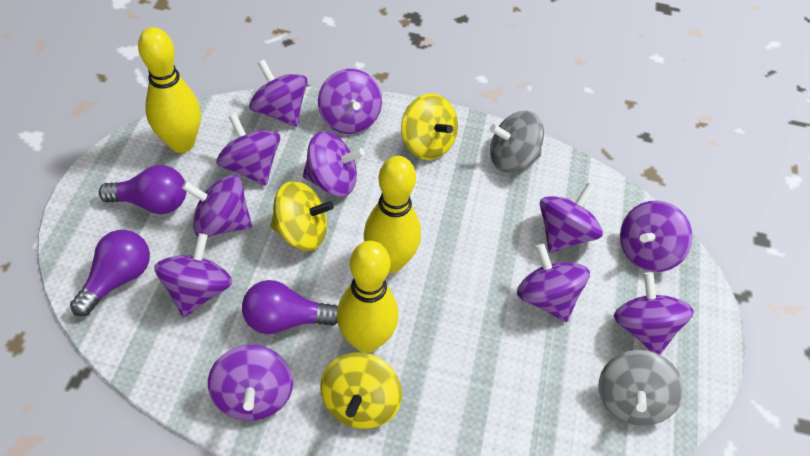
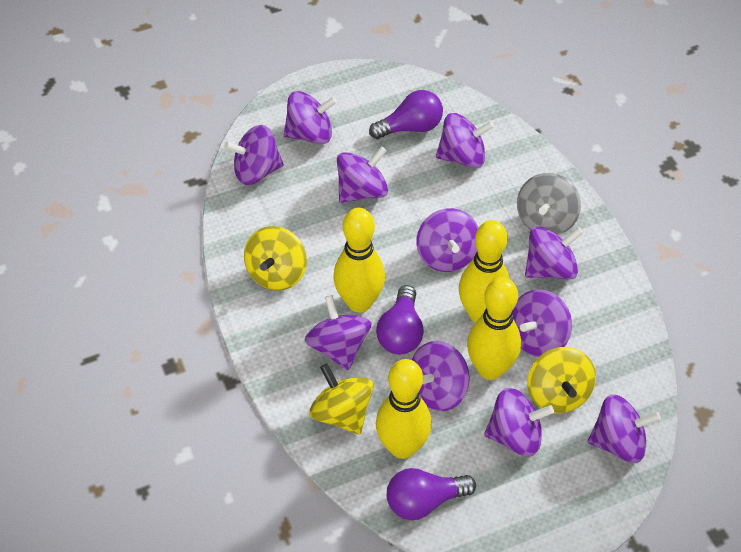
grey spinning top: [490,111,544,173] [598,350,684,426] = 2 -> [517,173,581,235] = 1
yellow bowling pin: [138,27,201,153] [337,241,398,353] [364,156,421,273] = 3 -> [333,208,385,312] [376,359,432,459] [459,220,510,323] [467,277,521,380] = 4

